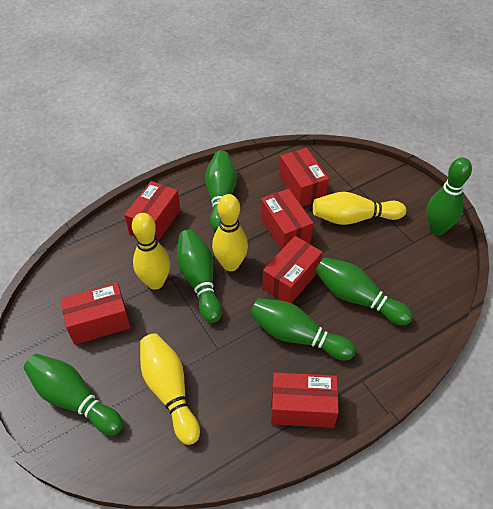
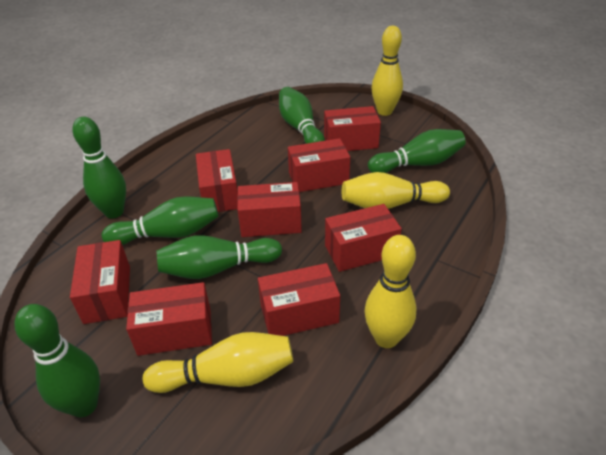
red box: [61,283,131,345] [125,181,180,241] [260,189,313,250] [262,236,323,303] [271,372,339,428] [279,148,329,207] = 6 -> [70,240,130,324] [126,282,212,356] [196,149,238,212] [237,182,302,237] [258,263,340,336] [288,138,350,192] [324,106,381,151] [325,204,402,272] = 8

